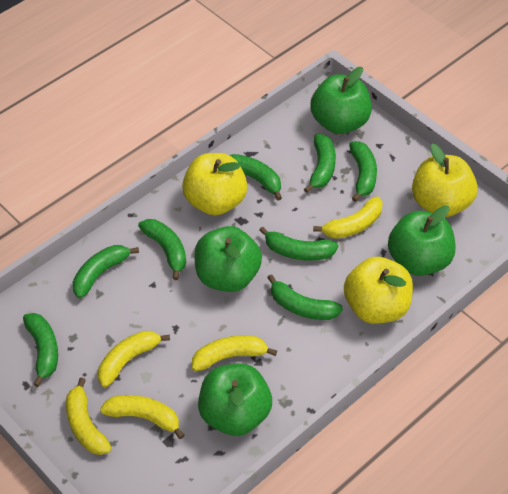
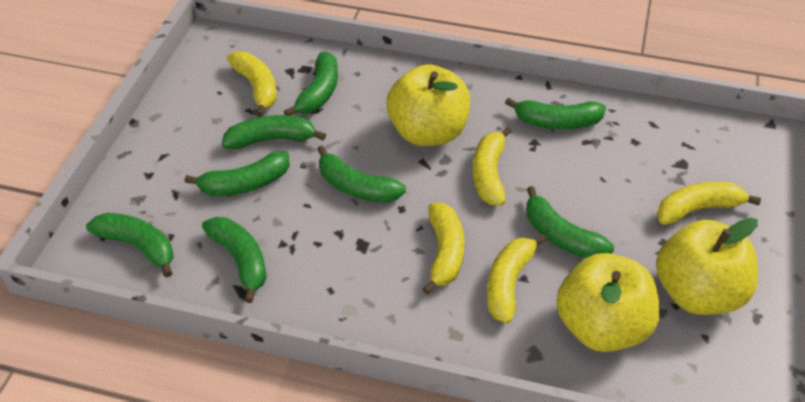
green apple: [194,226,262,292] [198,364,272,436] [310,67,372,134] [388,205,455,276] = 4 -> none = 0

